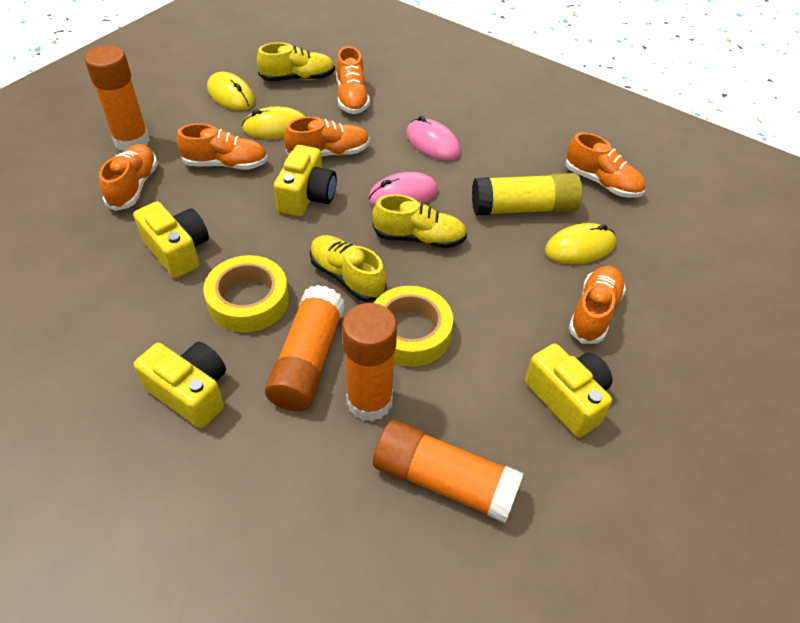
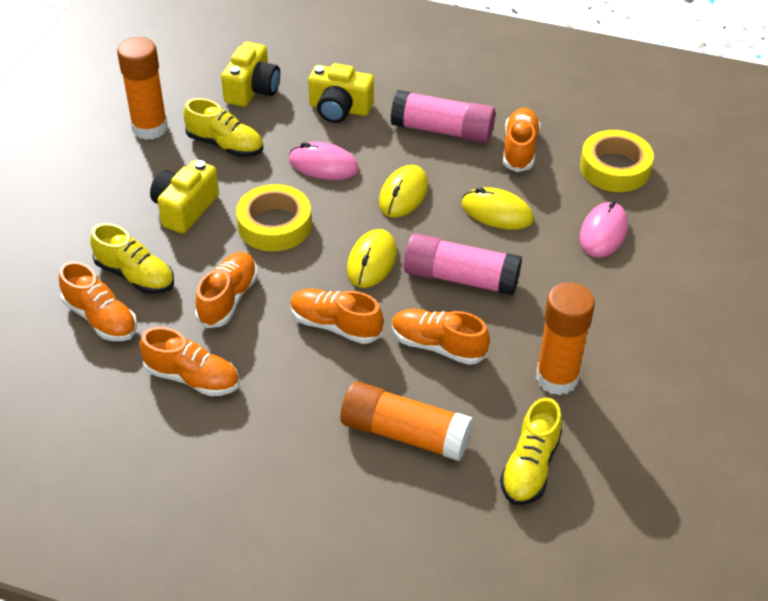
orange glue stick: [85,45,150,151] [265,285,345,411] [342,303,397,422] [373,420,524,523] = 4 -> [117,37,168,140] [340,381,473,461] [536,282,595,395] = 3
pink glue stick: none = 0 -> [391,90,495,143] [404,233,522,296] = 2
yellow camera: [133,201,209,278] [134,342,226,428] [274,145,337,217] [525,343,613,438] = 4 -> [150,160,219,234] [221,42,280,107] [308,63,374,123] = 3
yellow glue stick: [472,173,583,215] = 1 -> none = 0

